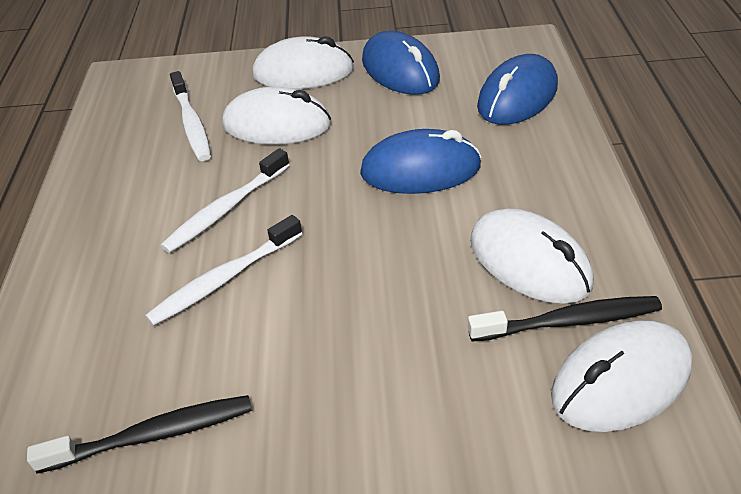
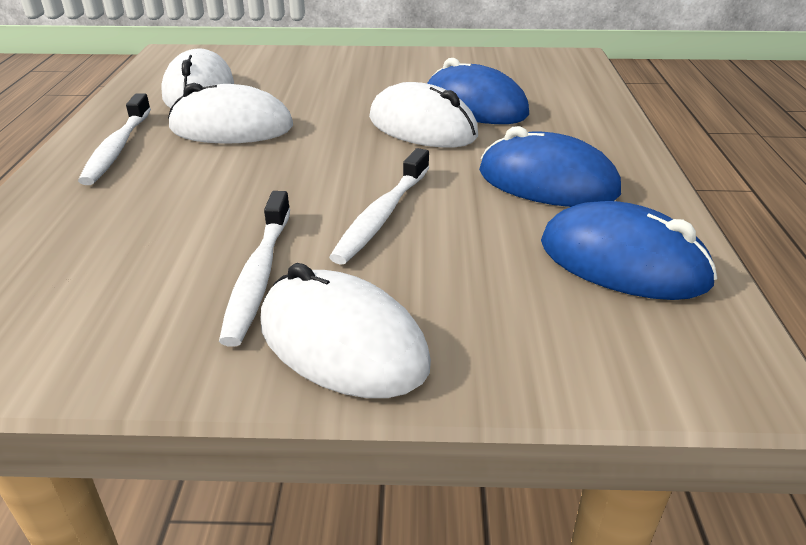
black toothbrush: [27,395,252,473] [468,296,662,342] = 2 -> none = 0

